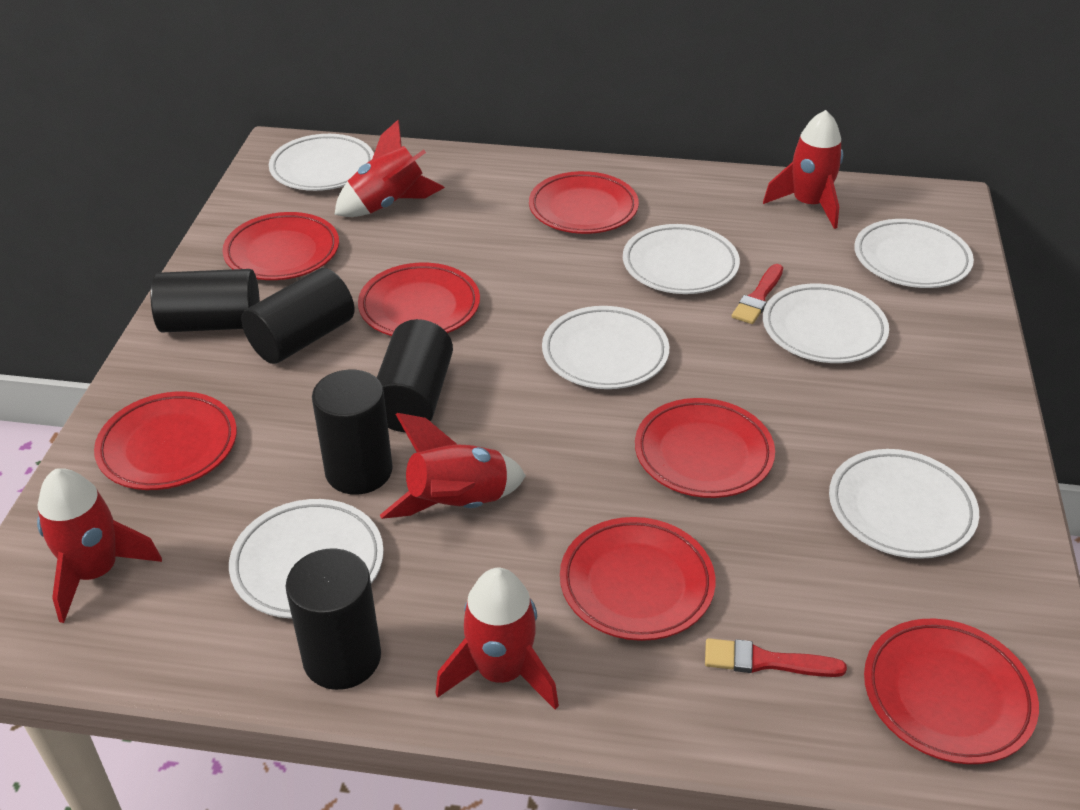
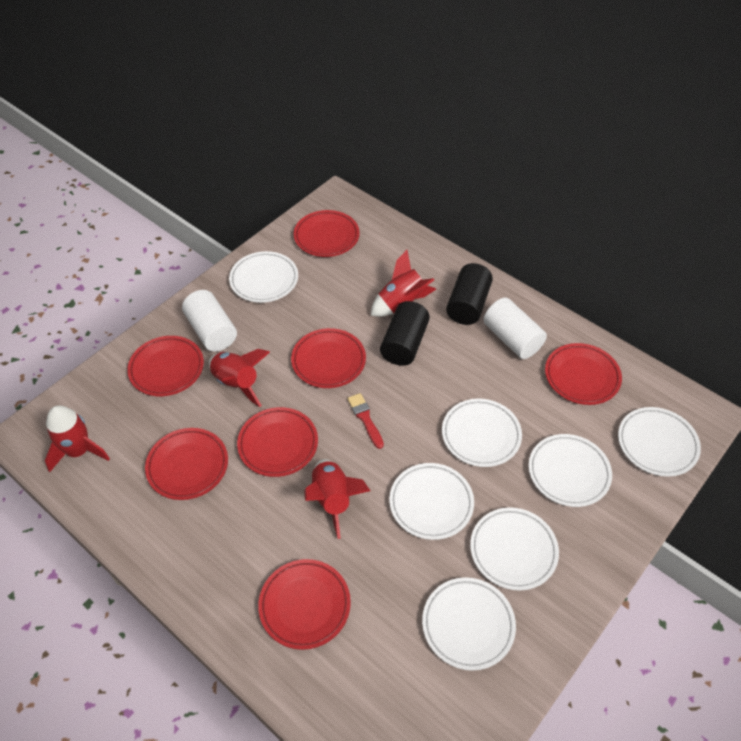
black cylinder: [151,269,260,332] [241,268,355,364] [286,548,381,690] [312,370,393,495] [377,319,453,432] = 5 -> [380,301,430,366] [446,263,493,325] = 2
red brush: [705,638,847,677] [732,264,783,324] = 2 -> [347,393,384,449] = 1
red rocket: [37,468,162,623] [334,120,445,217] [380,413,526,519] [436,568,559,710] [763,110,843,229] = 5 -> [45,405,110,472] [209,349,270,407] [304,459,370,539] [371,250,436,317] = 4
white cylinder: none = 0 -> [182,290,237,352] [483,297,547,359] = 2

